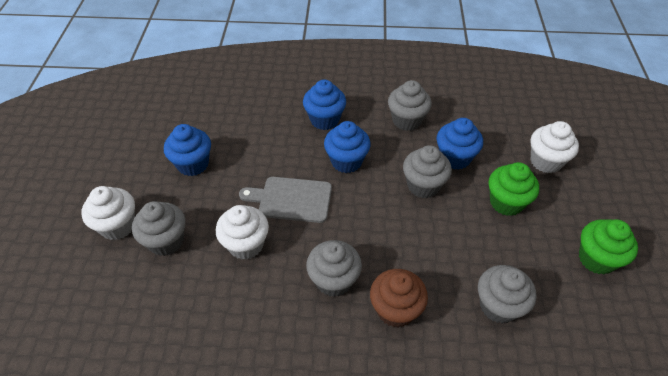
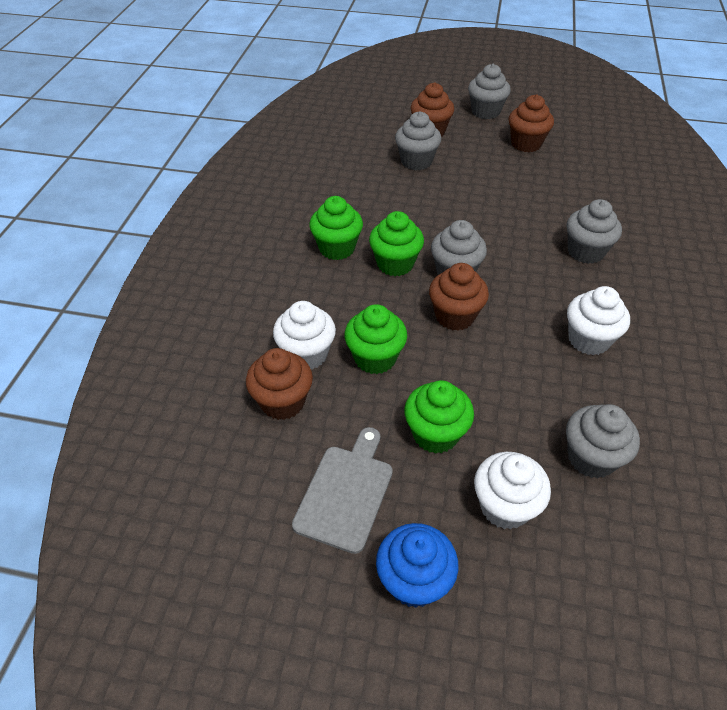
blue cupcake: [164,124,211,176] [303,80,346,130] [324,121,371,173] [437,118,483,170] = 4 -> [376,523,459,608] = 1
brown cupcake: [370,269,428,328] = 1 -> [246,348,313,420] [410,82,454,137] [429,263,489,331] [509,94,554,152] = 4
green cupcake: [489,162,539,216] [579,219,638,275] = 2 -> [309,196,363,260] [344,304,407,374] [369,211,424,276] [404,380,474,454] = 4

